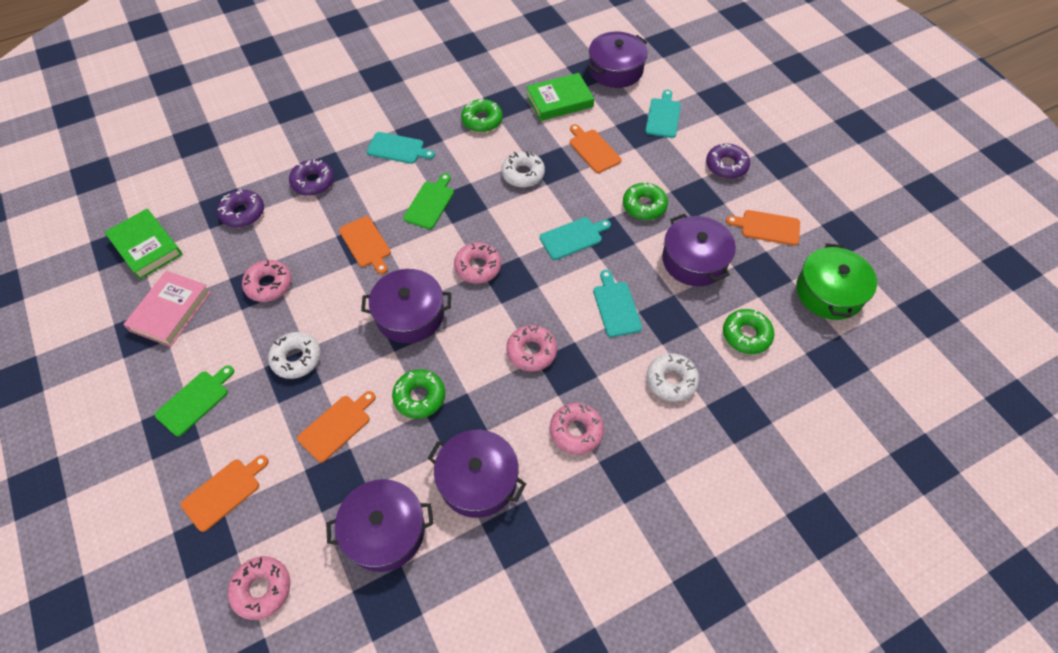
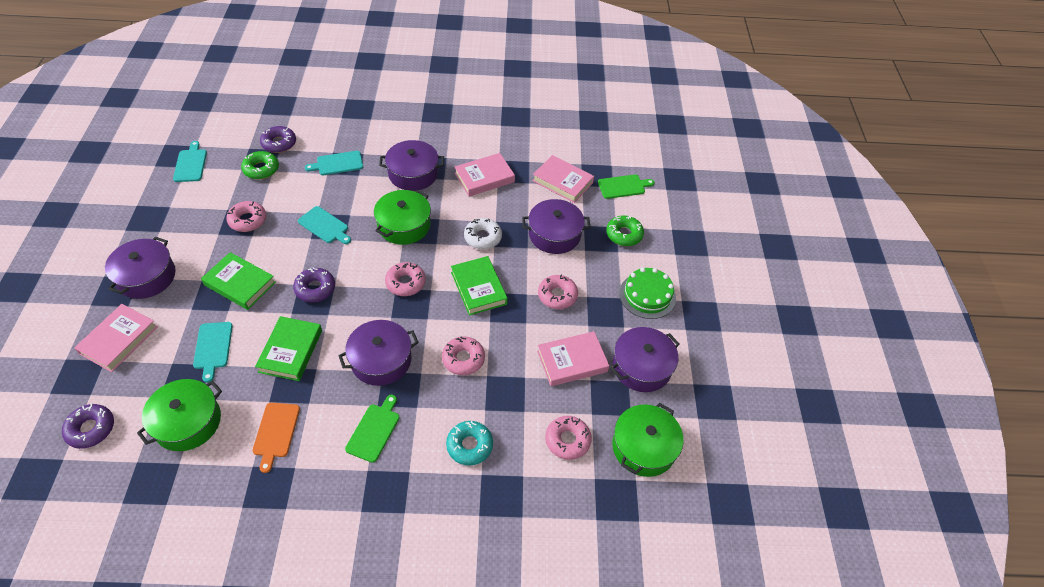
green book: [104,209,182,280] [526,73,594,121] = 2 -> [201,252,276,310] [255,316,322,381] [451,256,508,316] = 3
green cake: none = 0 -> [619,267,676,319] = 1
green donut: [392,369,445,419] [461,98,503,132] [623,182,668,220] [723,309,774,354] = 4 -> [241,151,279,179] [606,215,644,246] = 2
green pot: [796,243,877,320] = 1 -> [137,379,222,451] [374,190,431,245] [612,403,684,477] = 3
orange cutting board: [181,455,269,532] [297,391,376,463] [339,216,391,274] [570,124,622,173] [726,210,800,246] = 5 -> [252,403,300,473] = 1
pink book: [123,271,211,347] = 1 -> [74,304,158,372] [455,153,515,197] [533,155,594,203] [537,331,609,386] = 4
turquoise donut: none = 0 -> [446,421,493,466] = 1
white donut: [268,332,321,379] [501,152,545,187] [647,353,699,402] = 3 -> [464,218,502,249] = 1

